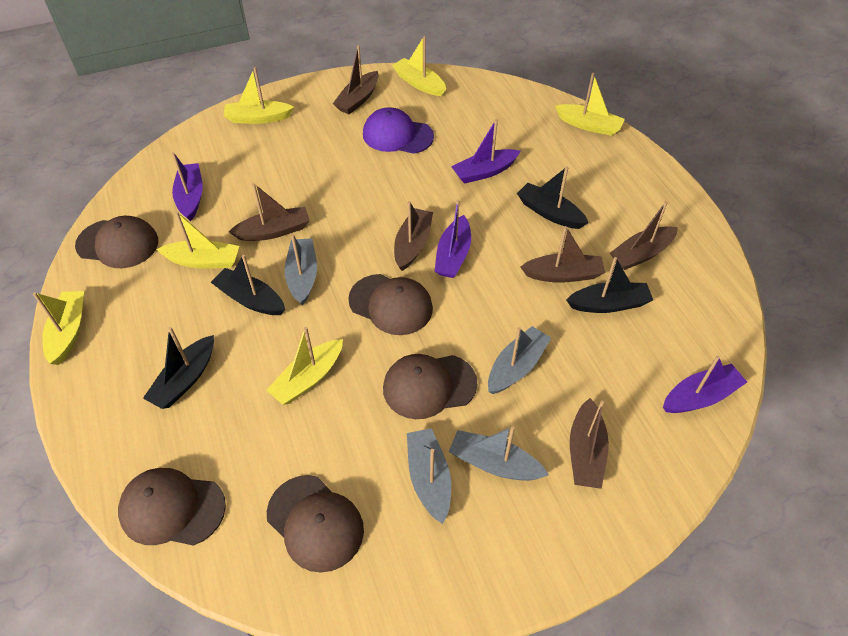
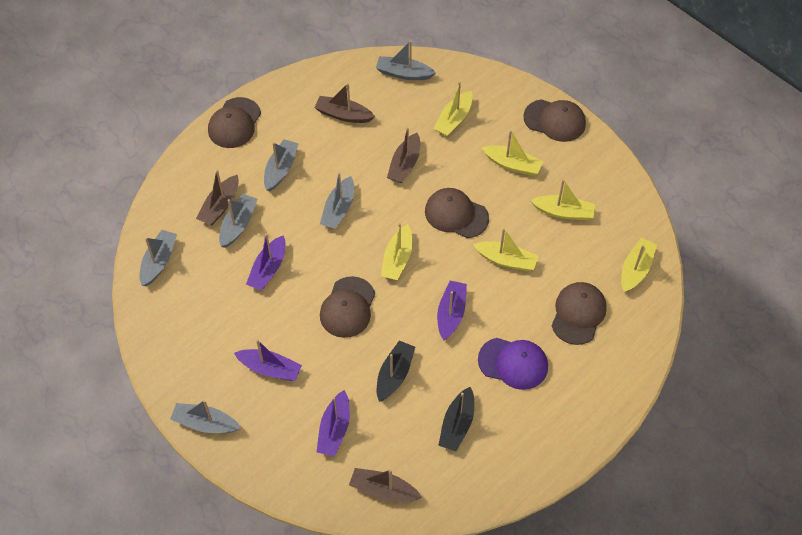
black boat: [143,327,214,409] [211,255,285,315] [517,166,589,229] [566,257,653,313] = 4 -> [377,341,415,402] [438,387,474,451] = 2
brown boat: [229,183,310,241] [333,45,379,114] [394,201,433,271] [520,226,605,283] [570,398,609,489] [610,201,678,270] = 6 -> [196,170,239,225] [314,83,375,123] [349,468,422,502] [387,127,420,183] = 4
grey boat: [285,234,317,306] [407,428,451,524] [449,426,549,481] [488,326,551,394] = 4 -> [140,230,177,286] [170,400,241,433] [219,194,258,248] [264,139,298,191] [320,172,354,229] [376,40,436,80] = 6

